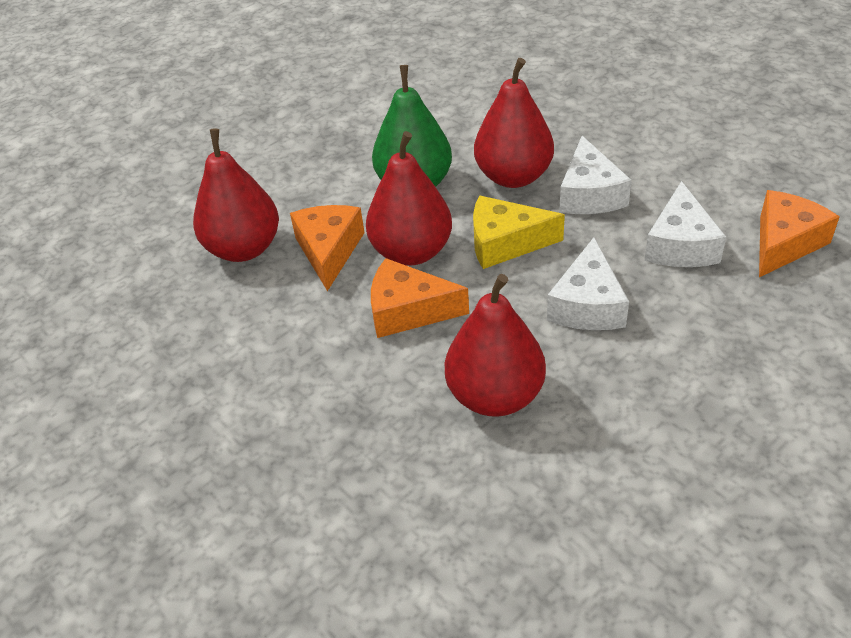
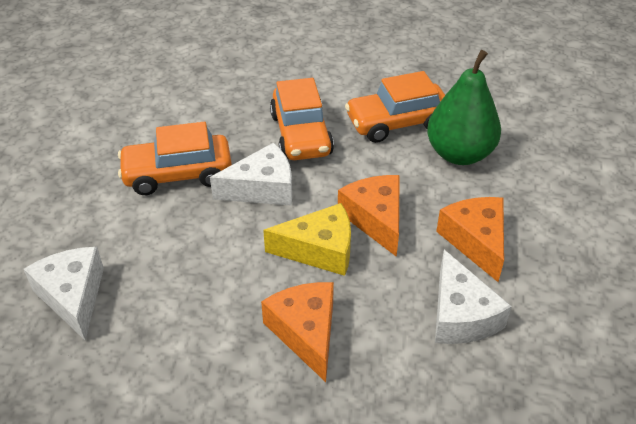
orange car: none = 0 -> [118,122,232,195] [270,78,334,160] [345,71,445,143] = 3
red pear: [193,129,279,262] [366,131,452,266] [445,274,546,417] [474,58,554,188] = 4 -> none = 0

